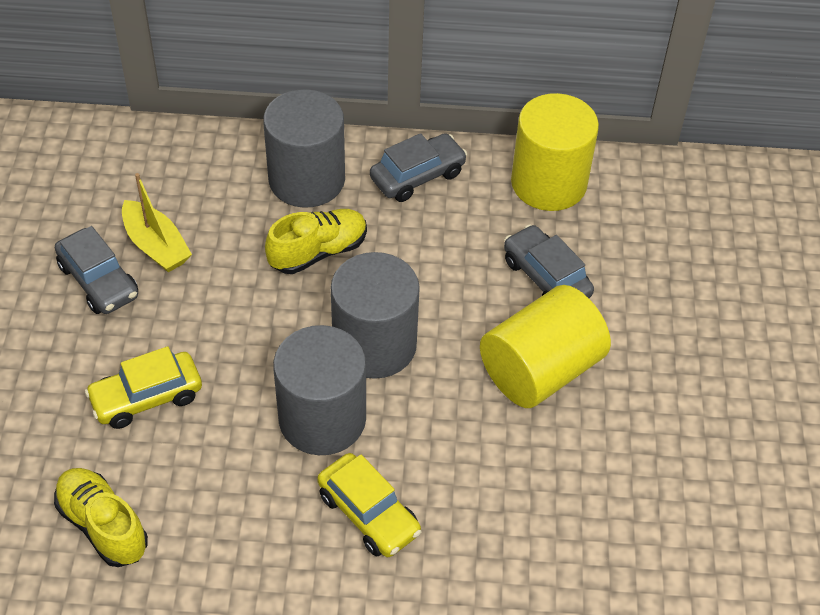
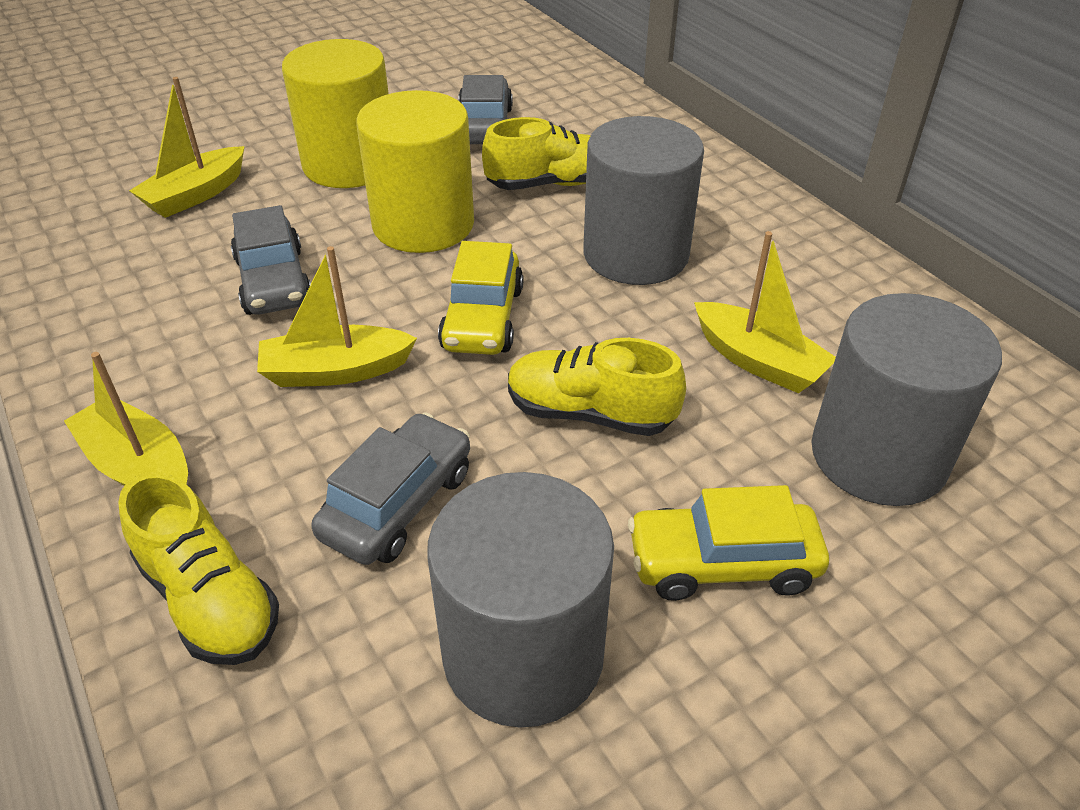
yellow boat: [122,173,192,272] = 1 -> [64,352,188,486] [129,77,245,218] [257,246,417,387] [694,231,836,393] = 4
yellow shoe: [54,468,148,567] [265,209,367,274] = 2 -> [118,472,279,665] [482,117,591,190] [508,338,686,436] = 3

